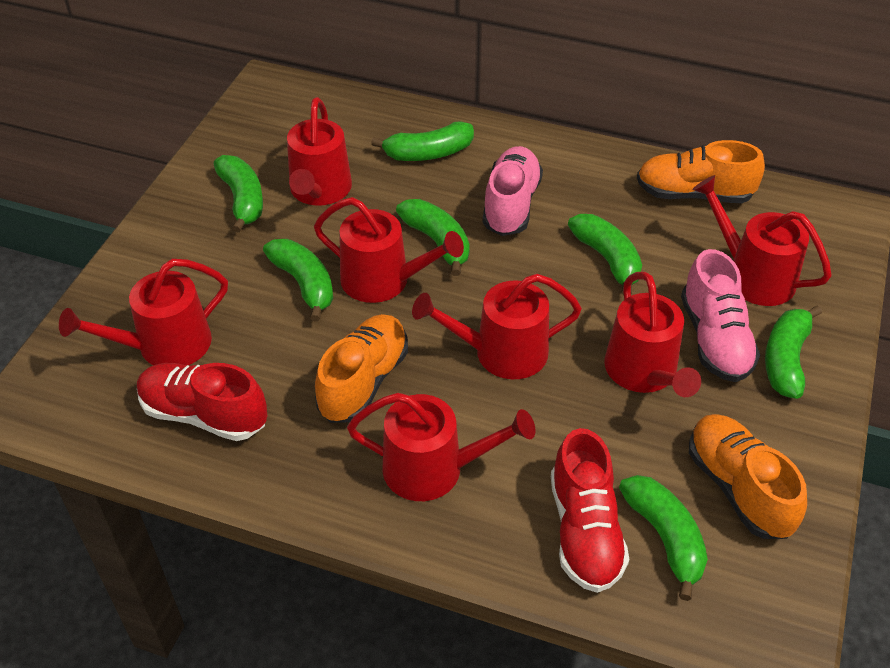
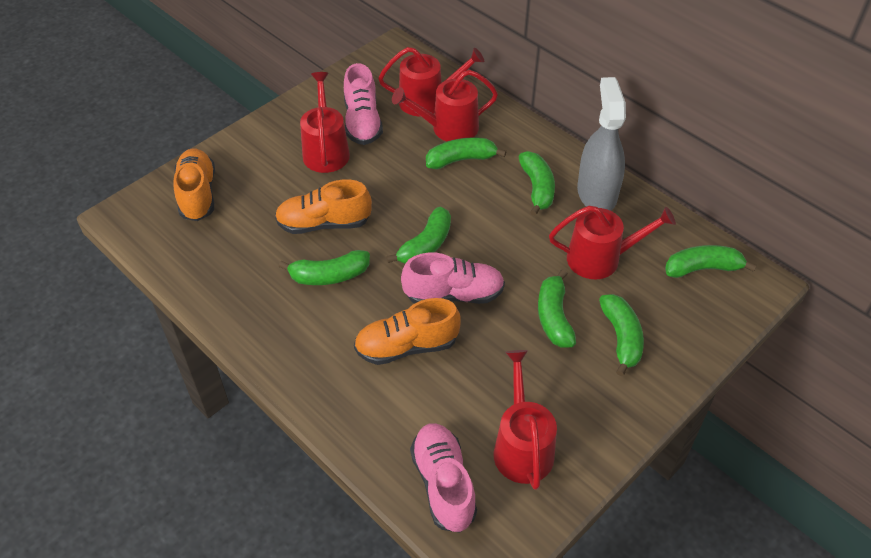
grey spray bottle: none = 0 -> [577,77,626,211] = 1
pink shoe: [483,146,543,236] [681,249,760,382] = 2 -> [344,63,383,145] [401,253,505,304] [410,423,477,533] = 3
red shoe: [137,363,267,441] [551,428,629,593] = 2 -> none = 0
red watering can: [59,259,228,365] [287,97,352,206] [314,197,464,303] [347,393,535,501] [412,274,582,379] [604,272,701,397] [693,175,832,306] = 7 -> [300,72,350,173] [378,47,484,116] [392,70,498,141] [493,350,557,490] [549,206,676,279] = 5

